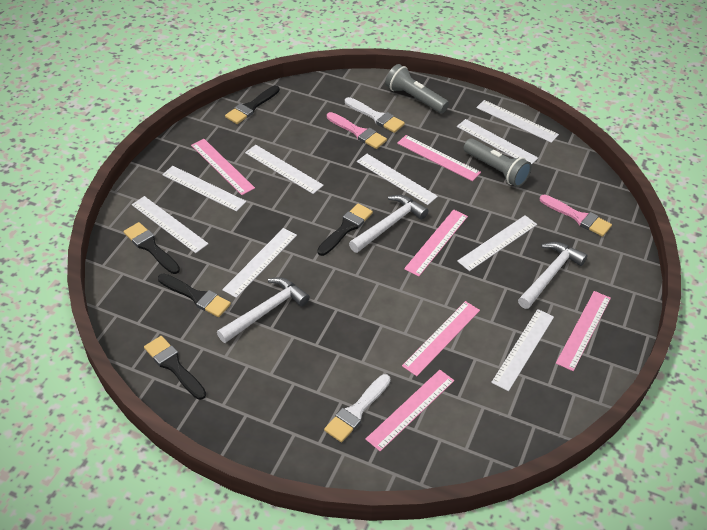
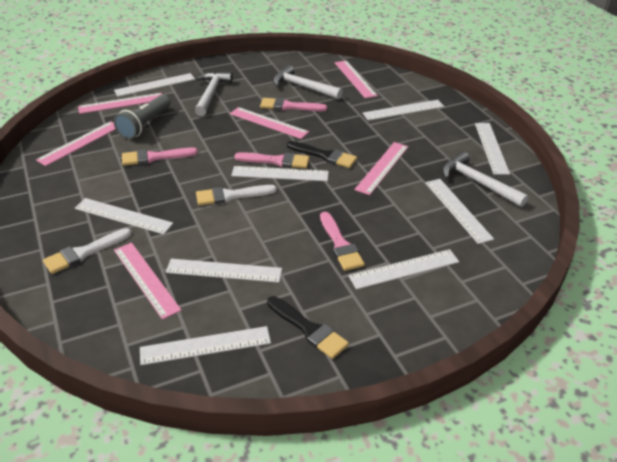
black brush: [124,222,180,274] [144,336,206,400] [158,273,231,317] [225,85,280,124] [317,203,373,256] = 5 -> [267,296,349,359] [287,141,357,168] = 2
grey flashlight: [385,64,449,113] [464,138,532,187] = 2 -> [114,95,171,139] = 1
pink brush: [327,112,387,149] [540,195,612,237] = 2 -> [122,147,198,166] [234,152,310,169] [260,98,328,111] [320,212,365,271] = 4

